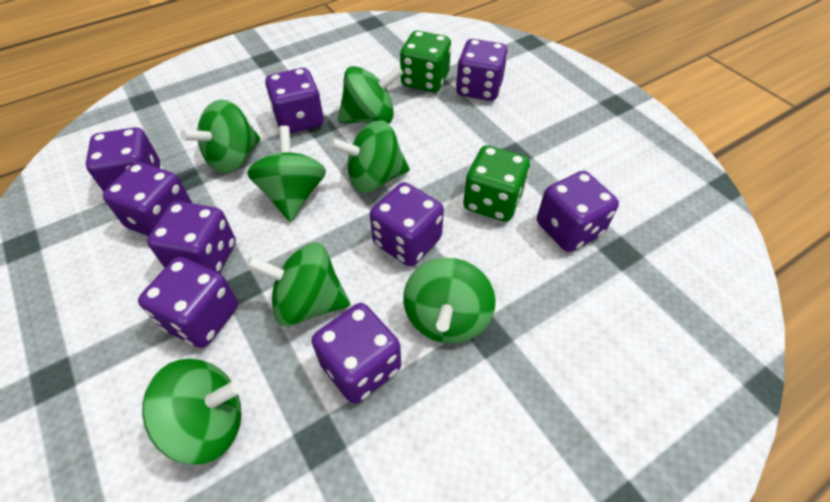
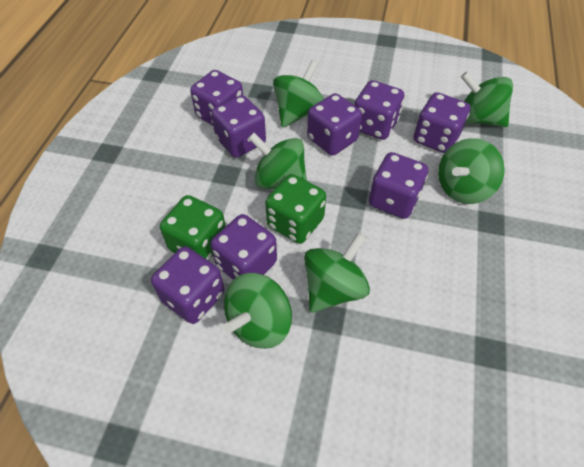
green spinning top: [142,359,243,465] [181,100,261,173] [246,243,350,326] [247,126,326,222] [329,120,410,193] [338,66,403,124] [403,258,496,344] = 7 -> [223,273,292,349] [248,133,307,189] [273,60,324,127] [304,233,370,313] [438,138,505,204] [461,72,513,127] = 6
purple dice: [86,127,160,192] [103,162,192,236] [138,257,238,348] [147,201,236,273] [265,68,324,134] [311,303,401,404] [370,182,444,266] [456,39,508,101] [537,171,619,252] = 9 -> [151,246,225,324] [190,70,243,125] [210,214,277,280] [211,95,266,157] [307,93,362,156] [354,80,404,140] [369,152,428,219] [414,92,470,153] = 8

